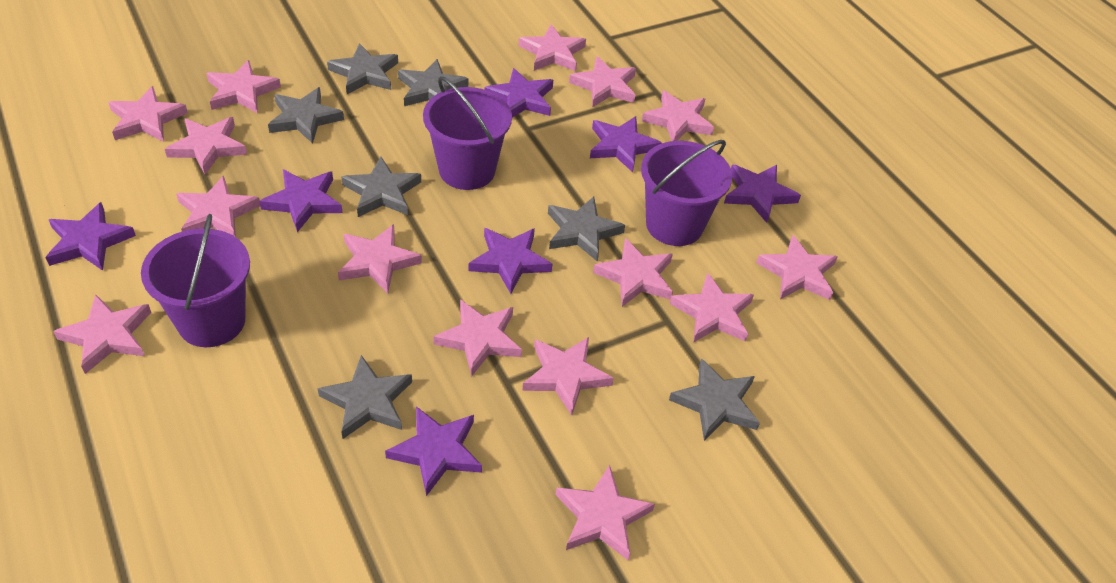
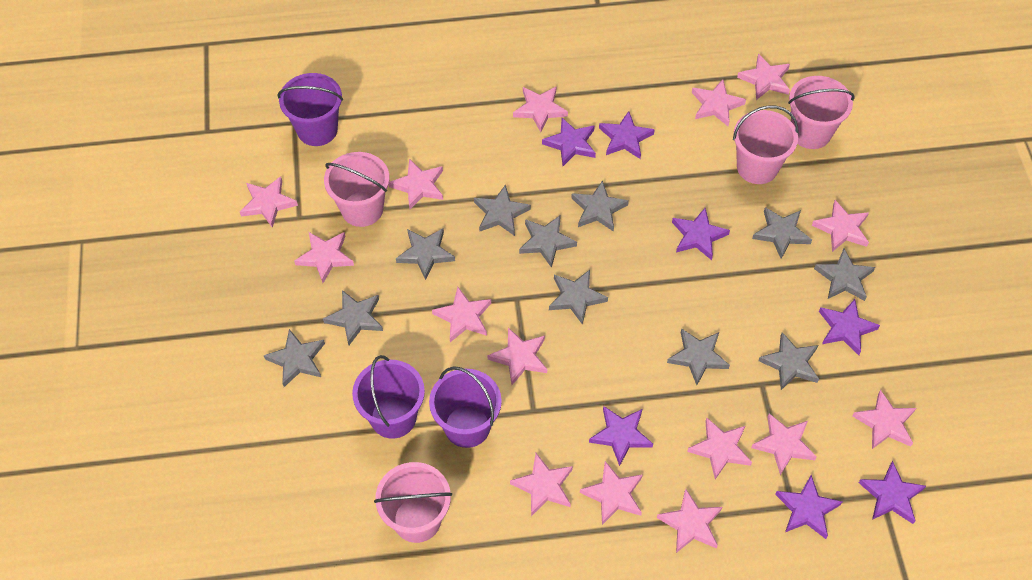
grey star: [268,87,344,144] [318,355,412,439] [327,43,398,94] [342,157,421,217] [398,59,468,106] [548,197,625,262] [669,358,760,441] = 7 -> [264,329,325,387] [323,290,383,345] [396,228,455,280] [474,184,531,236] [519,215,577,268] [549,270,608,325] [571,180,629,232] [667,328,730,385] [752,207,812,259] [758,332,819,390] [814,249,875,301] = 11
pink bucket: none = 0 -> [324,152,389,227] [374,462,452,543] [733,105,799,184] [788,76,855,149] = 4

